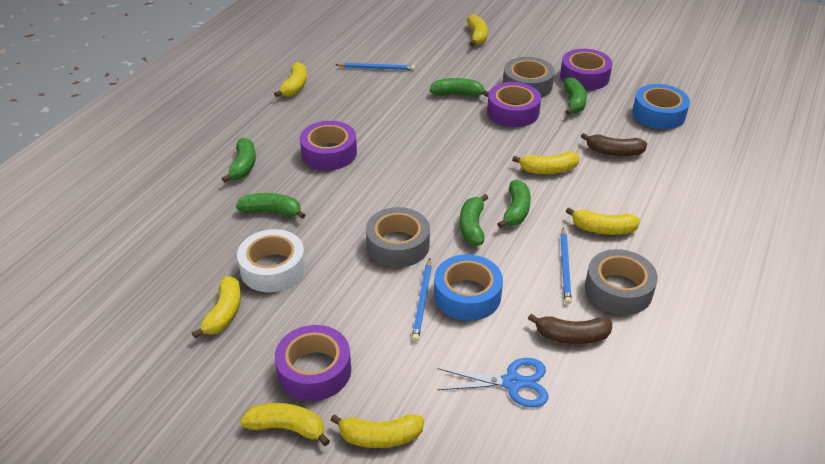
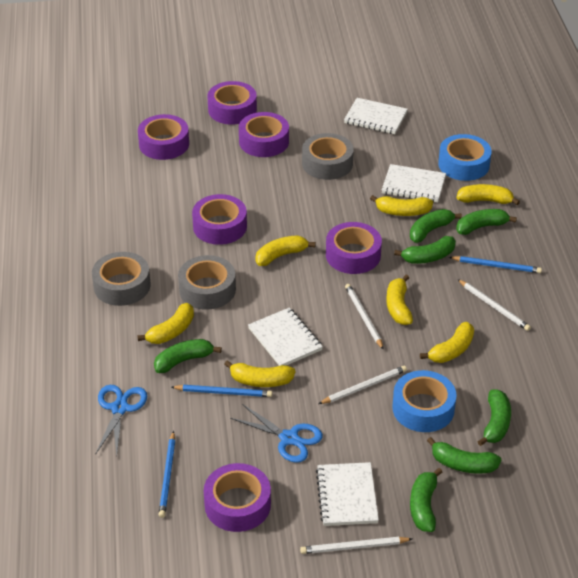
blue scissors: [437,358,549,407] = 1 -> [95,385,147,456] [230,404,323,463] = 2
brown banana: [528,314,612,344] [581,133,647,156] = 2 -> none = 0
green banana: [222,138,256,182] [236,193,305,219] [430,78,489,97] [460,194,488,246] [497,180,531,228] [563,77,587,115] = 6 -> [154,339,222,373] [394,236,456,264] [410,209,462,243] [410,468,443,532] [427,437,502,474] [456,209,517,235] [477,389,511,446] = 7
purple tape: [275,325,351,401] [300,121,357,170] [487,82,541,127] [560,49,612,90] = 4 -> [138,114,189,160] [192,194,247,245] [204,463,271,532] [207,81,257,125] [239,112,289,157] [326,222,382,274] = 6
white notebook: none = 0 -> [248,308,323,366] [316,462,379,526] [344,98,408,134] [382,164,446,202] = 4
white pencil: none = 0 -> [300,537,412,554] [319,366,407,404] [345,284,384,350] [458,279,531,331] = 4
white tape: [237,229,306,292] = 1 -> none = 0

